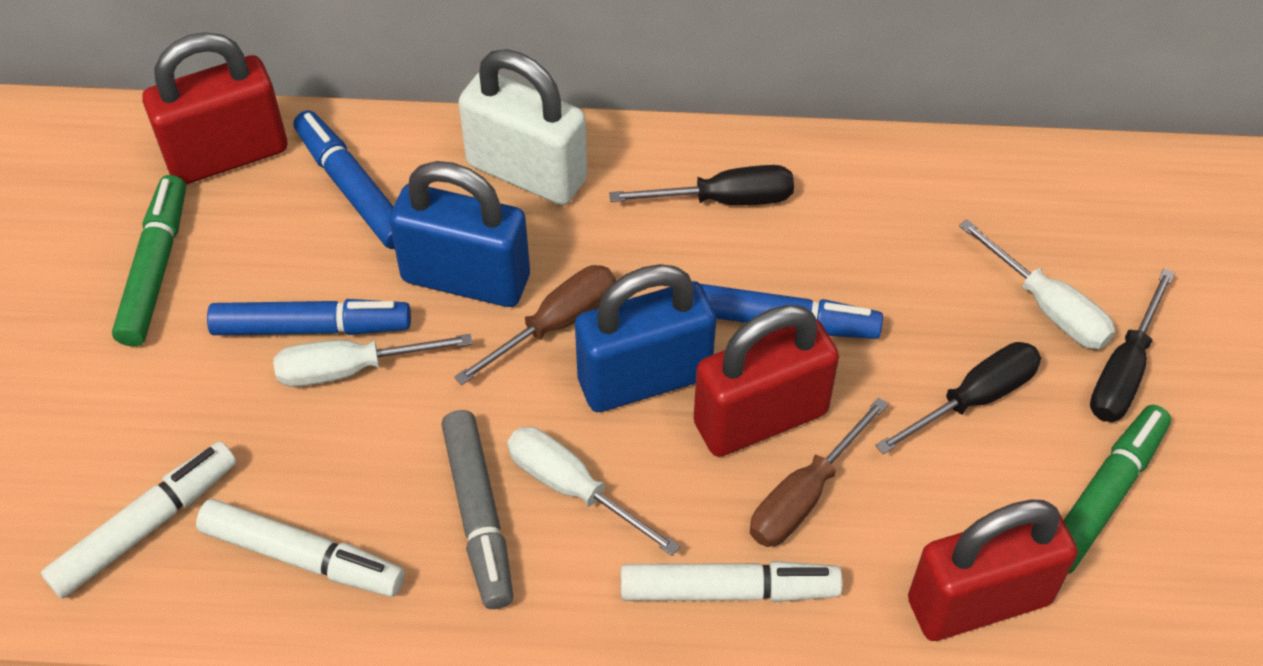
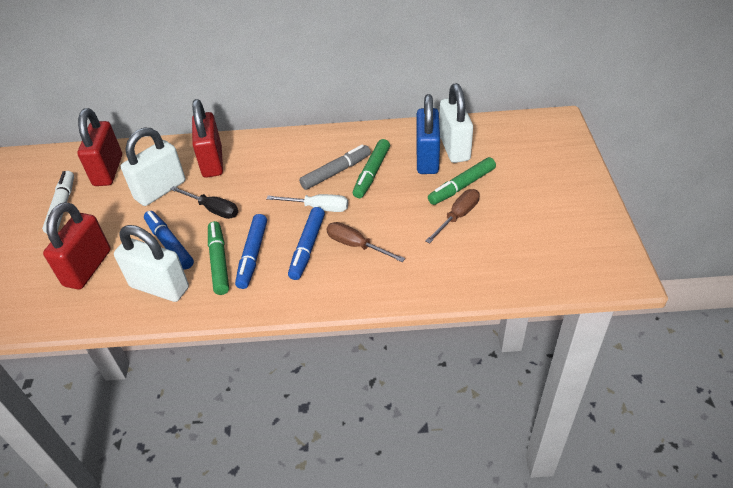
black screwdriver: [609,165,794,205] [875,342,1041,454] [1090,268,1175,422] = 3 -> [170,186,238,219] = 1
blue padlock: [389,161,530,307] [575,264,716,412] = 2 -> [416,94,440,174] = 1
green marker: [112,175,186,346] [1063,405,1171,574] = 2 -> [208,221,229,295] [353,139,390,198] [428,157,496,205] = 3
white marker: [41,441,236,599] [196,499,404,597] [621,561,843,602] = 3 -> [42,171,74,234] = 1
white padlock: [458,49,587,205] = 1 -> [114,225,189,302] [121,127,185,206] [439,83,473,163] = 3
white screwdriver: [273,334,473,387] [507,427,680,556] [959,219,1115,349] = 3 -> [266,194,348,212] = 1

